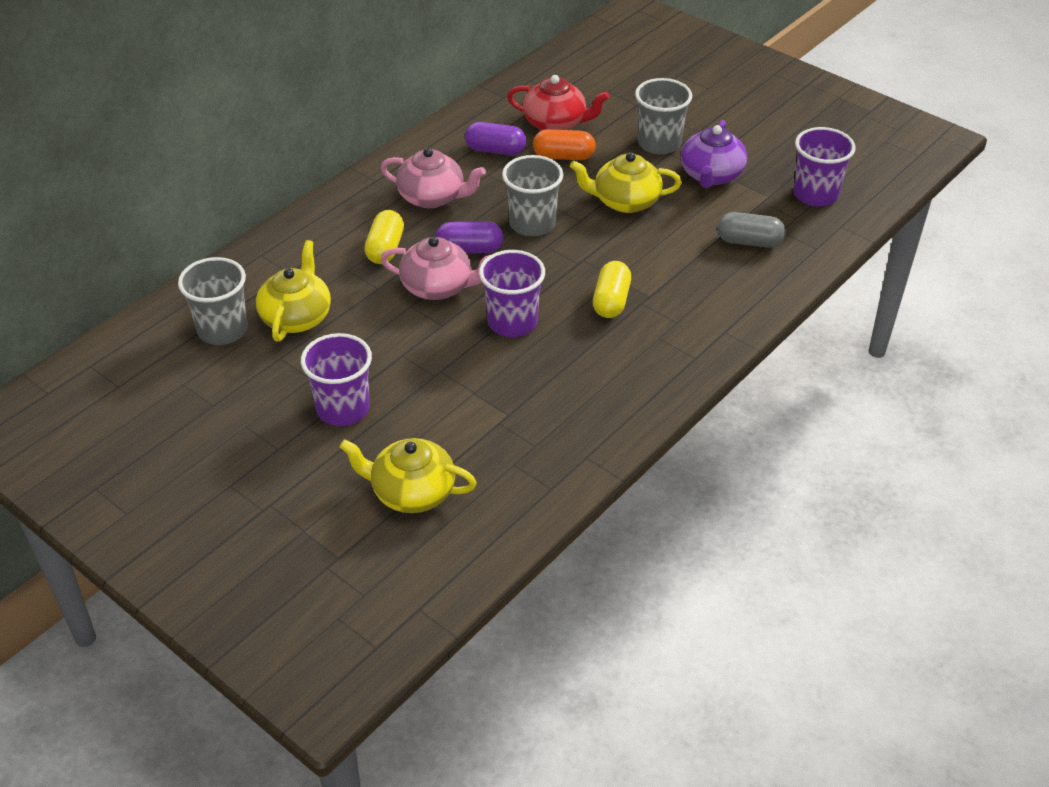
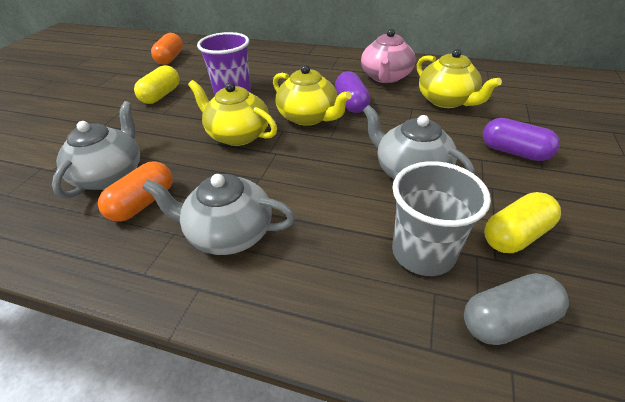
grey cup: [178,257,248,345] [502,155,564,236] [635,78,692,155] = 3 -> [392,161,491,276] = 1
grey teapot: none = 0 -> [52,101,140,198] [143,174,295,255] [363,105,475,179] = 3
orange capsule: [533,129,596,160] = 1 -> [98,161,173,222] [151,33,183,65] = 2
pink teapot: [381,148,486,208] [381,236,490,300] = 2 -> [361,29,416,83] = 1
purple cup: [301,333,372,426] [479,250,545,337] [793,127,856,207] = 3 -> [197,32,251,94] = 1
purple teapot: [681,120,747,188] = 1 -> none = 0
red teapot: [507,75,610,130] = 1 -> none = 0

